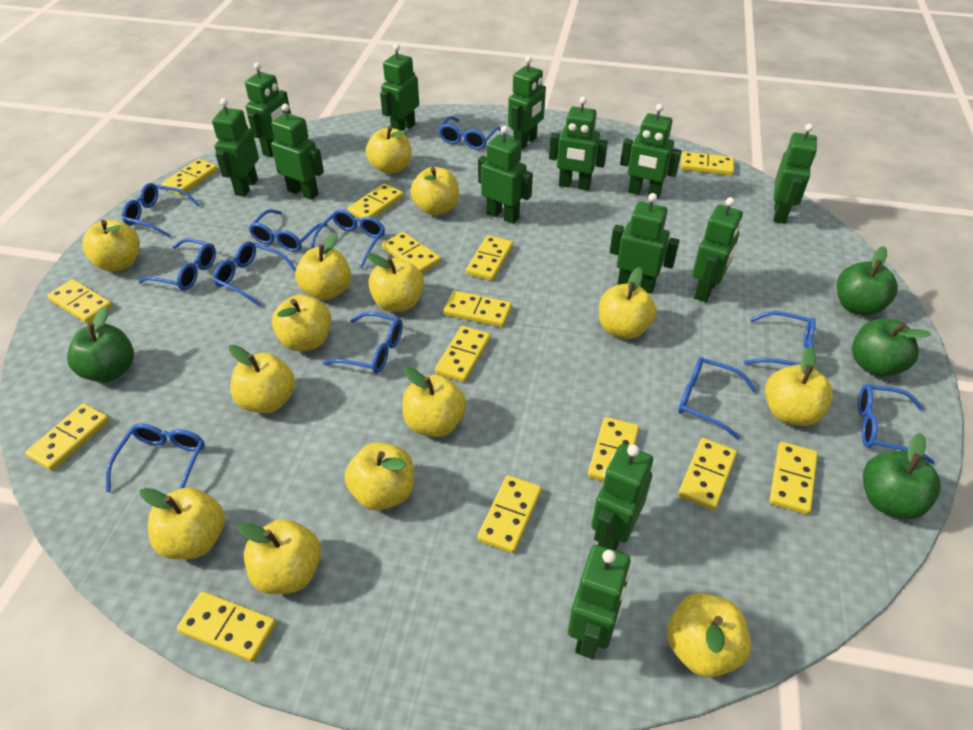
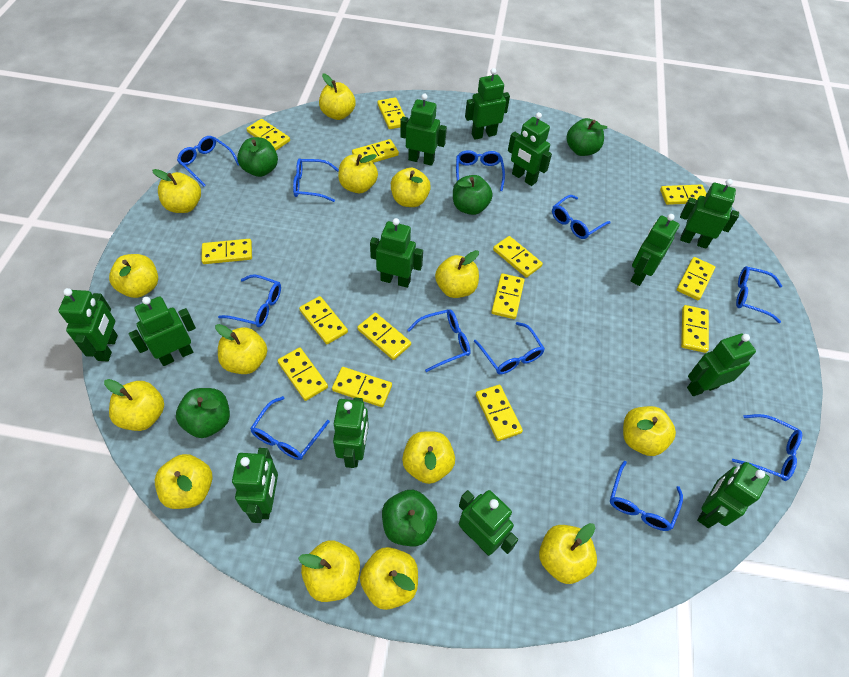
green apple: [67,306,134,382] [837,246,898,316] [852,319,931,377] [863,433,941,519] = 4 -> [176,388,230,438] [237,137,278,177] [382,490,437,546] [453,175,493,215] [566,118,607,156] = 5

